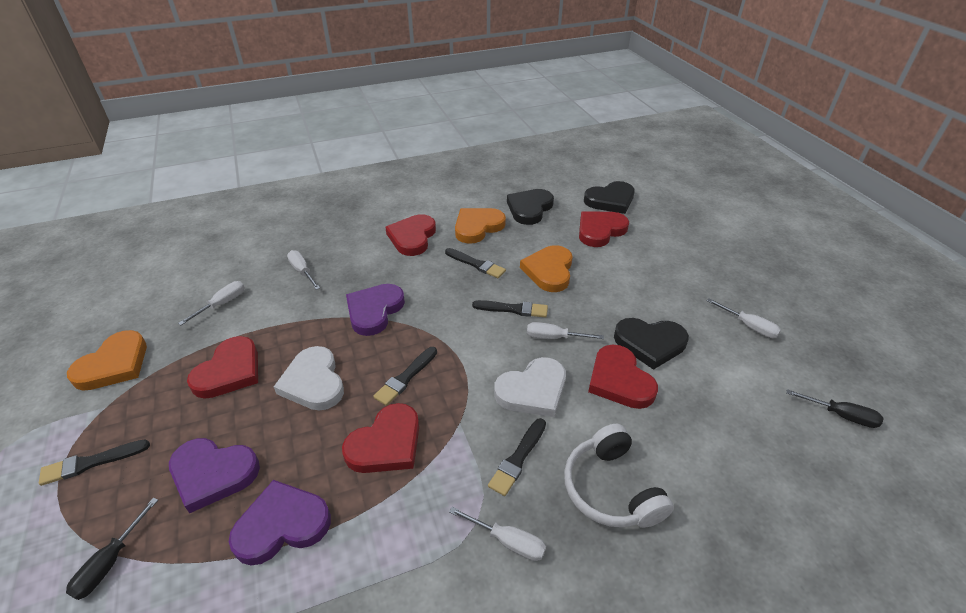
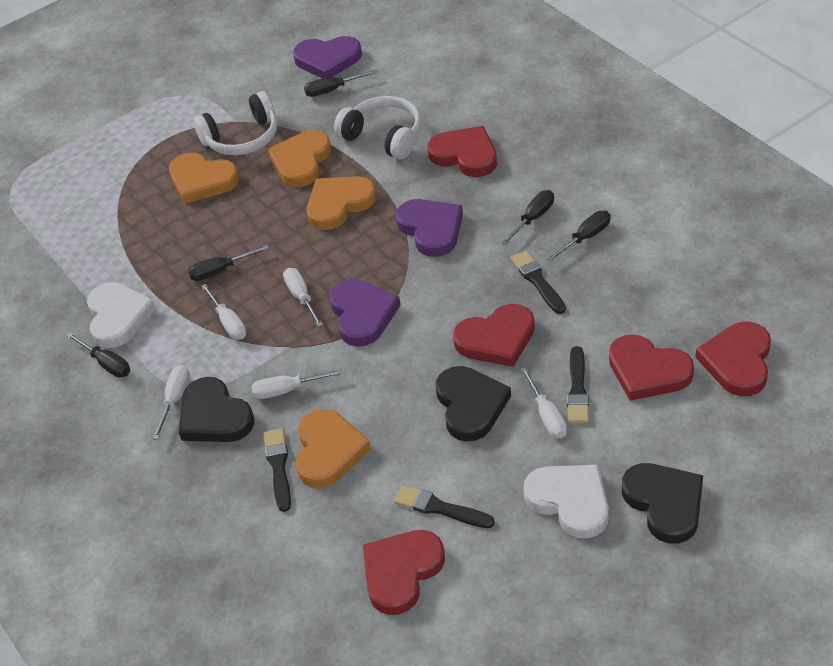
black brush: [39,439,150,486] [373,347,437,406] [445,248,506,278] [472,300,548,317] [488,418,546,496] = 5 -> [263,428,291,512] [394,485,495,528] [511,251,566,314] [567,346,589,423] = 4
black screwdriver: [66,498,158,600] [786,389,884,428] = 2 -> [67,333,130,377] [188,245,269,281] [304,69,377,97] [501,190,554,245] [547,211,611,261] = 5
orange heart: [67,330,147,390] [455,208,506,244] [520,245,573,292] = 3 -> [169,153,239,204] [267,130,331,187] [295,409,371,488] [307,176,376,230] = 4
white headphones: [564,424,674,528] = 1 -> [193,91,277,155] [334,96,421,159] = 2

